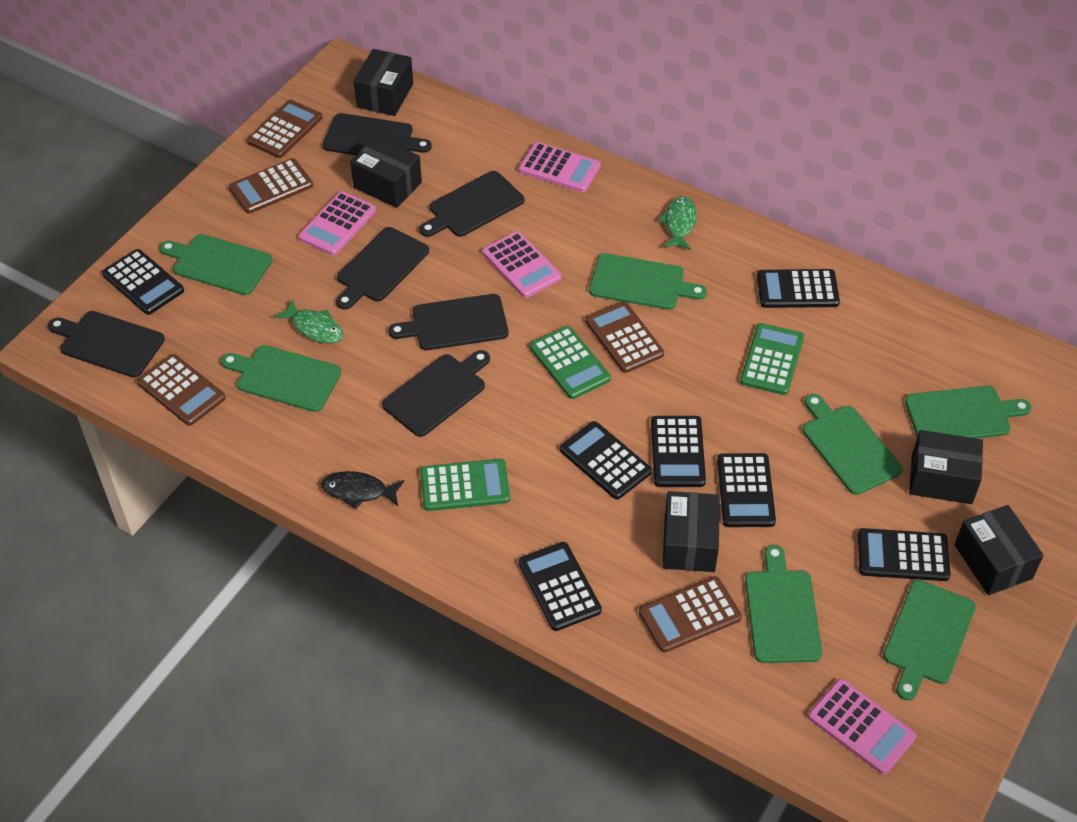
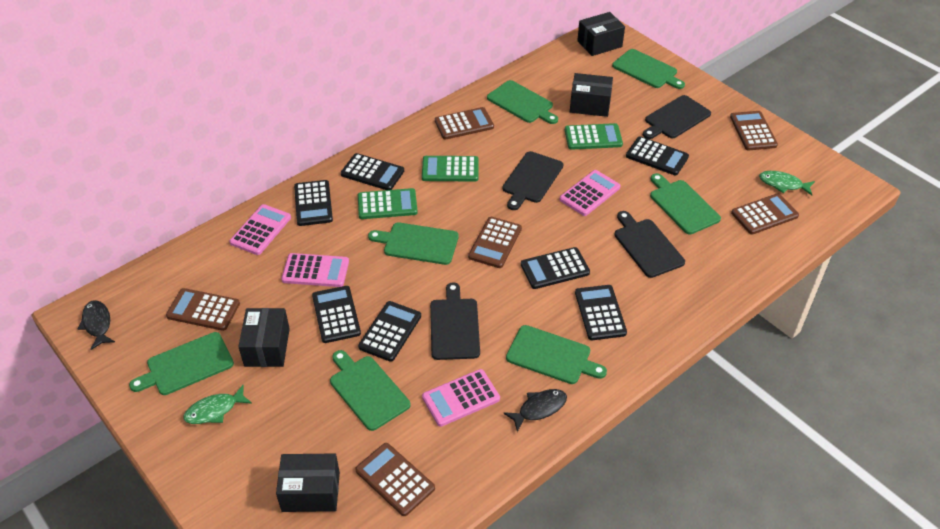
black box: [350,136,422,208] [354,49,413,116] [663,491,720,572] [909,430,983,504] [955,505,1044,595] = 5 -> [238,308,290,367] [276,453,340,512] [570,73,613,117] [577,12,625,56] = 4
black cutting board: [48,311,165,377] [322,113,432,155] [336,227,429,310] [382,350,490,437] [388,294,508,350] [420,171,524,237] = 6 -> [430,282,480,360] [502,151,563,210] [615,211,685,278] [643,95,711,139] = 4
black fish: [321,471,404,509] = 1 -> [78,300,115,350] [503,389,567,432] = 2
brown calculator: [137,354,226,426] [229,158,313,214] [247,100,322,158] [585,301,664,373] [639,576,742,653] = 5 -> [166,288,240,331] [355,443,435,516] [435,107,494,140] [468,217,522,268] [730,111,778,150] [731,193,799,235] = 6

